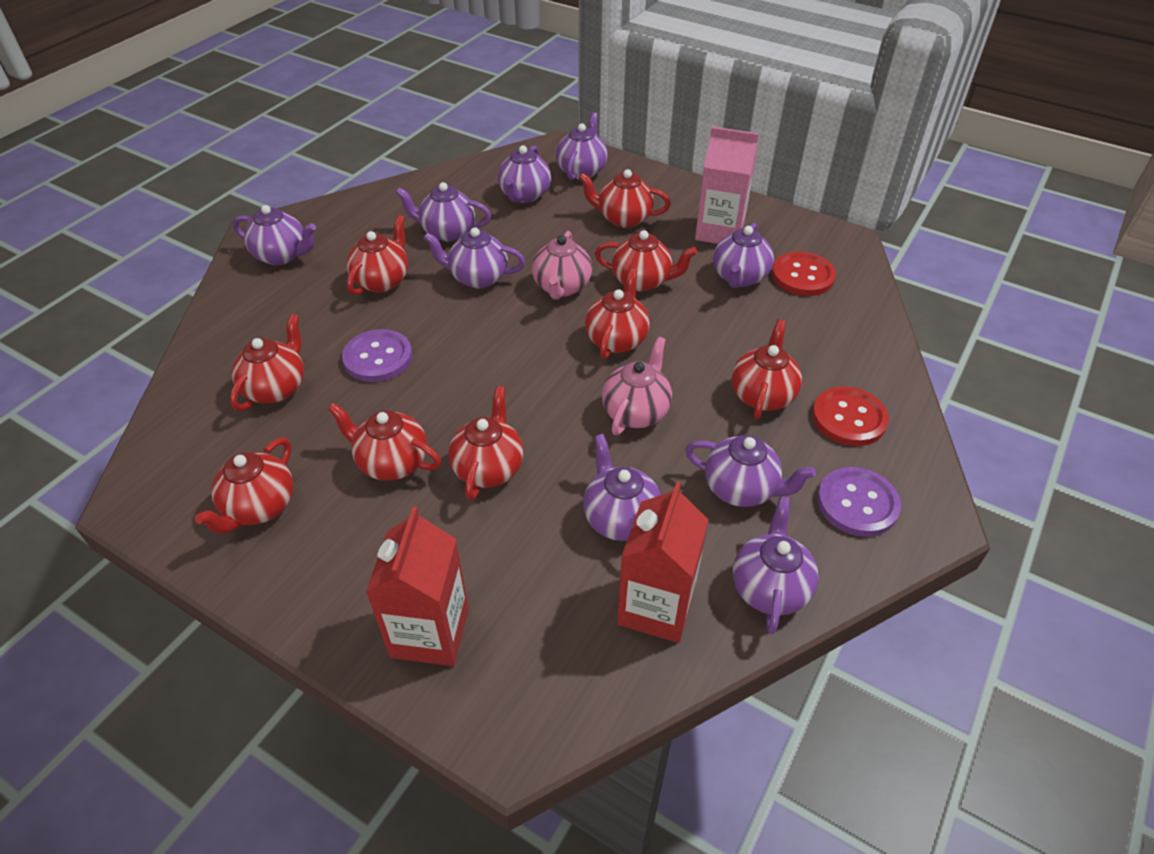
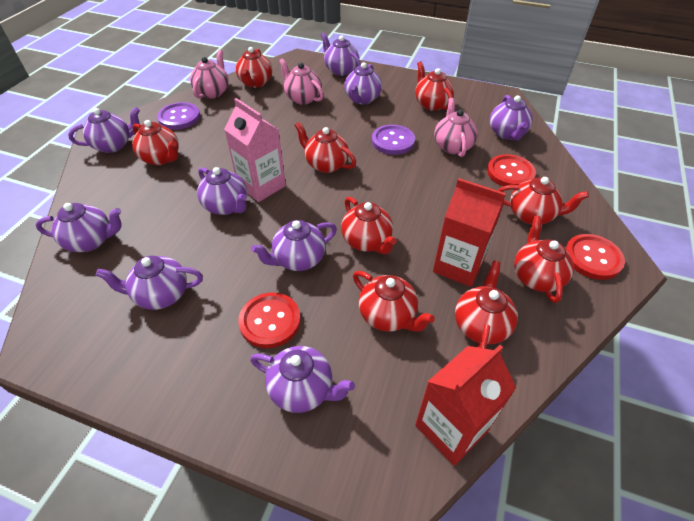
pink teapot: [532,231,592,300] [602,336,672,435] = 2 -> [190,50,229,99] [279,58,324,105] [434,98,478,157] = 3
red button: [772,251,836,296] [812,386,889,446] = 2 -> [238,292,301,348] [487,154,536,186] [565,234,625,280] = 3

